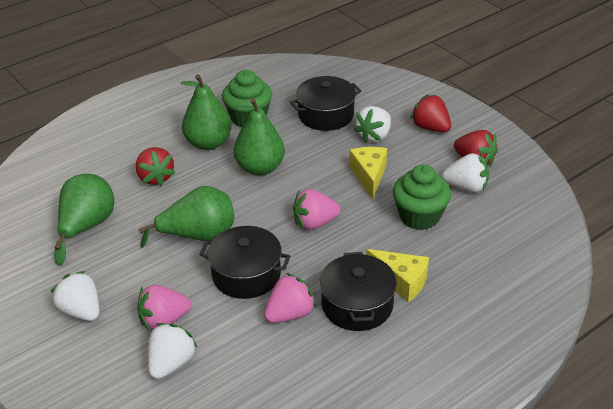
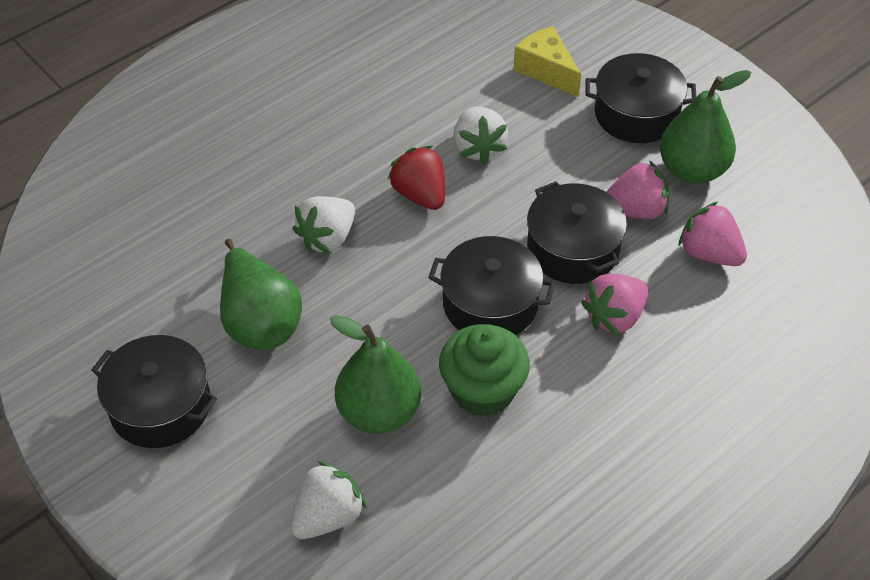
black pot: [199,226,290,299] [290,76,361,131] [319,252,397,331] = 3 -> [91,335,217,448] [428,236,555,335] [527,181,627,284] [585,53,697,143] = 4
green cupcake: [222,70,272,127] [393,164,451,230] = 2 -> [439,324,530,417] = 1
green pear: [54,174,114,266] [138,186,234,248] [181,74,232,150] [234,98,285,175] = 4 -> [220,239,302,349] [330,315,421,434] [660,70,751,184] = 3
red strawberry: [136,147,175,186] [410,94,451,132] [454,130,498,166] = 3 -> [388,146,445,210] = 1
white strawberry: [51,271,100,321] [148,323,198,379] [354,106,391,143] [442,153,489,193] = 4 -> [290,461,367,539] [292,196,355,254] [453,107,508,164] = 3
yellow cheese: [349,147,387,199] [366,249,429,302] = 2 -> [513,26,581,97] = 1

